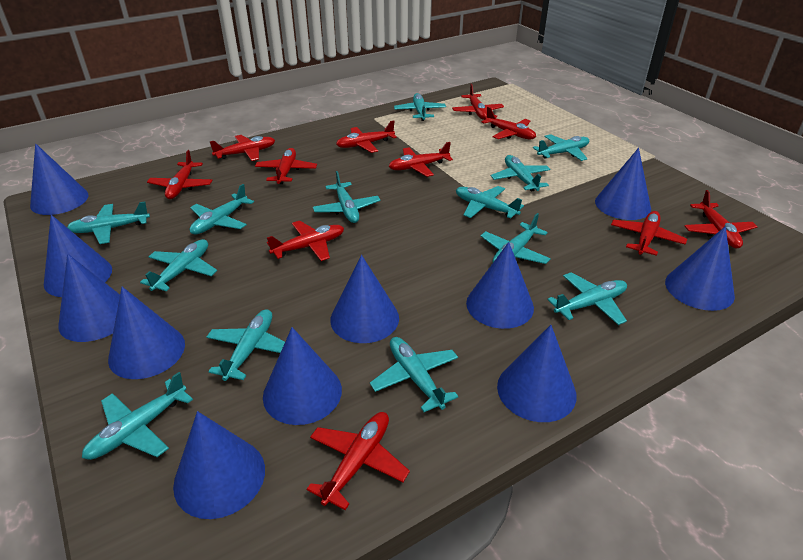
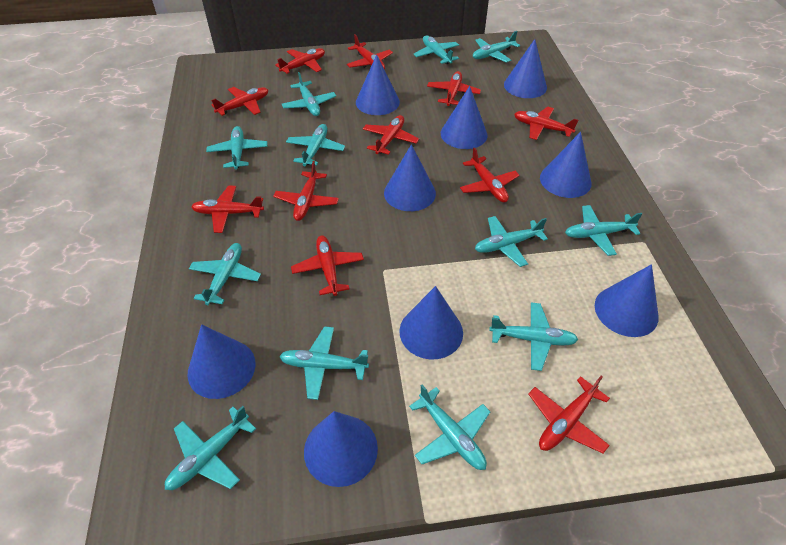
blue cone: [30,144,88,215] [44,215,112,297] [58,254,120,342] [108,287,185,379] [173,411,265,519] [263,327,342,425] [330,255,399,343] [466,242,534,329] [497,325,576,422] [595,148,651,220] [665,226,735,311] = 11 -> [188,324,256,399] [304,411,378,487] [356,54,400,115] [384,144,436,211] [399,286,463,360] [441,86,488,149] [504,39,547,98] [540,132,591,198] [595,264,659,337] = 9
turquoise plane: [67,202,150,244] [82,372,193,460] [140,239,217,291] [190,184,254,234] [206,309,285,381] [313,171,380,223] [370,337,459,412] [394,93,446,121] [456,186,524,219] [481,213,551,264] [491,155,551,191] [533,134,589,161] [547,272,627,325] = 13 -> [165,406,256,490] [189,243,261,305] [206,126,267,170] [279,326,369,400] [282,72,336,116] [286,124,345,166] [409,385,490,470] [413,35,459,64] [473,31,520,63] [475,216,548,267] [489,302,578,371] [565,205,642,256] = 12

